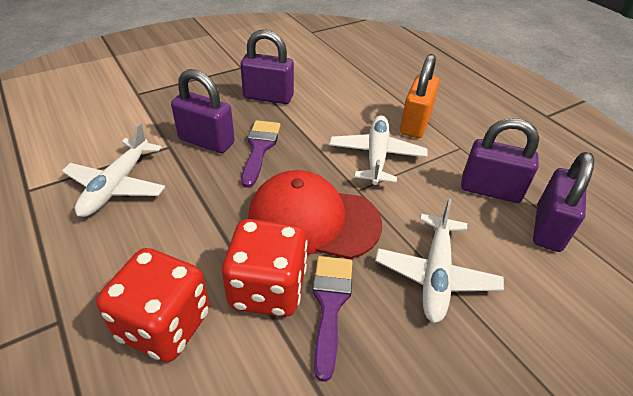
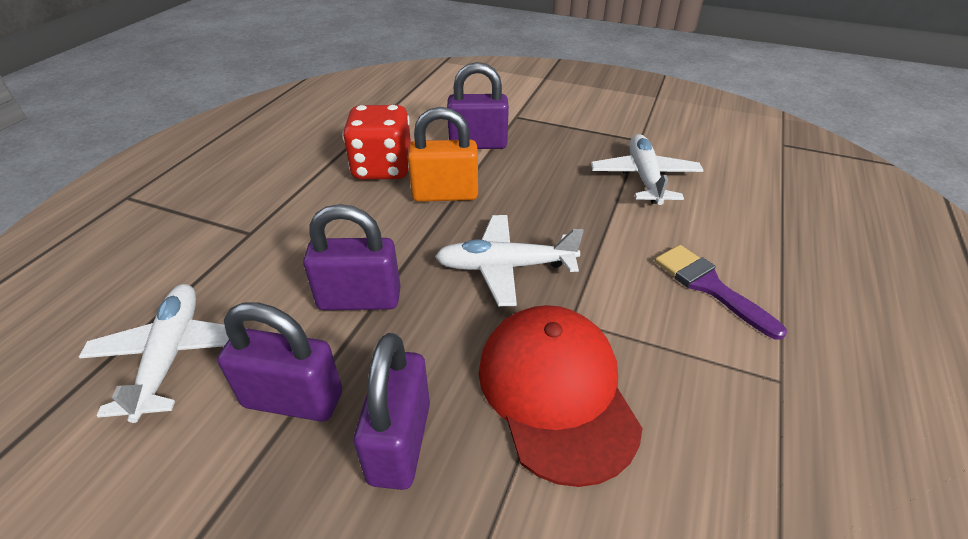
purple brush: [241,120,281,188] [312,256,353,382] = 2 -> [655,245,787,340] = 1
red dice: [96,248,210,362] [222,219,308,317] = 2 -> [342,105,411,180] = 1

